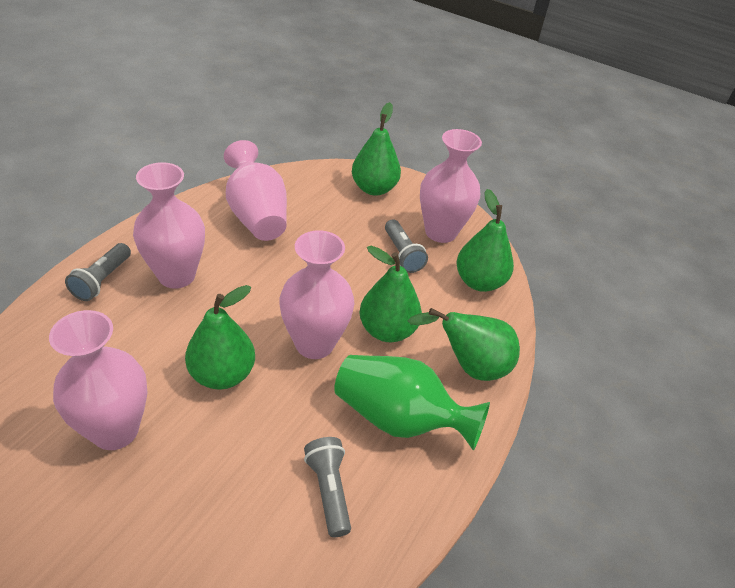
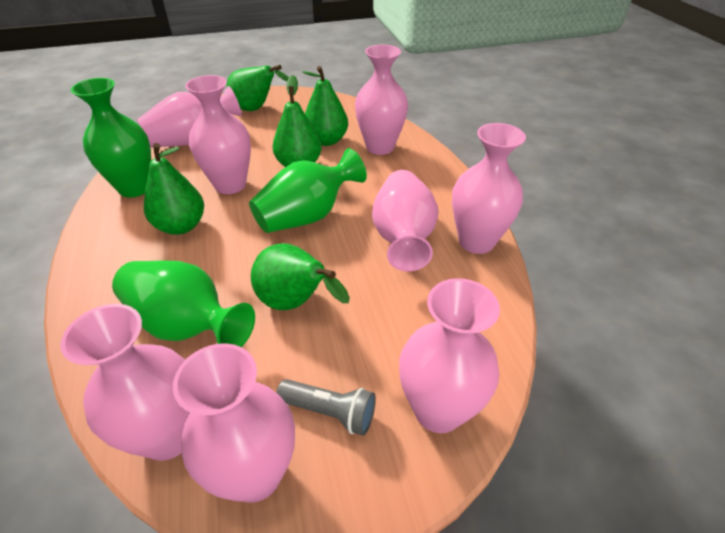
green vase: [334,355,490,450] = 1 -> [71,78,151,198] [112,261,255,347] [249,148,367,233] = 3
grey flashlight: [65,243,131,301] [304,437,351,537] [385,219,428,273] = 3 -> [276,379,376,436] = 1
pink vase: [49,310,148,450] [133,162,205,289] [224,140,287,241] [279,230,355,359] [420,129,482,243] = 5 -> [60,304,190,461] [137,86,242,148] [173,343,295,503] [185,75,251,194] [355,45,408,155] [372,170,438,271] [399,278,500,433] [452,123,526,254] = 8

